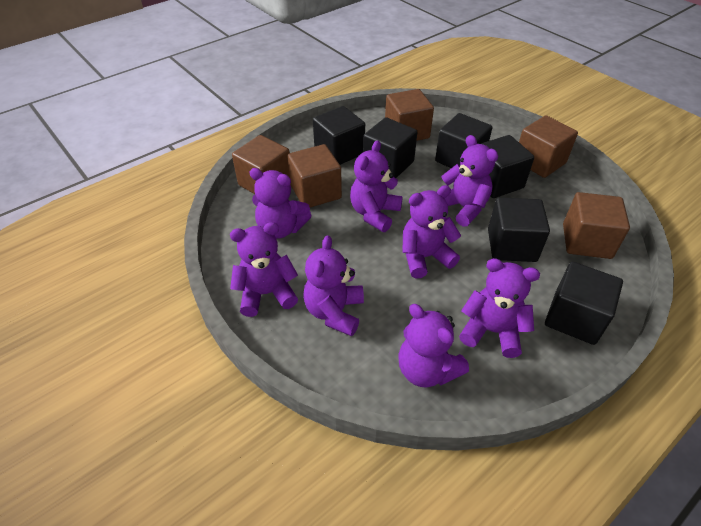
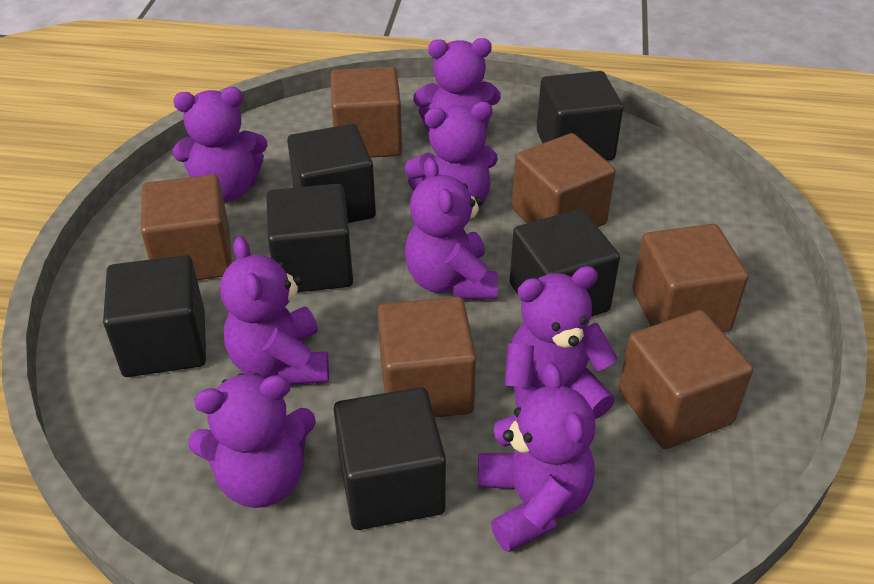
brown cube: [232,135,290,194] [287,144,342,208] [385,89,434,141] [519,116,578,178] [563,192,630,259] = 5 -> [141,174,232,280] [331,67,402,158] [378,297,476,418] [512,133,616,227] [619,310,753,449] [632,224,748,332] = 6

